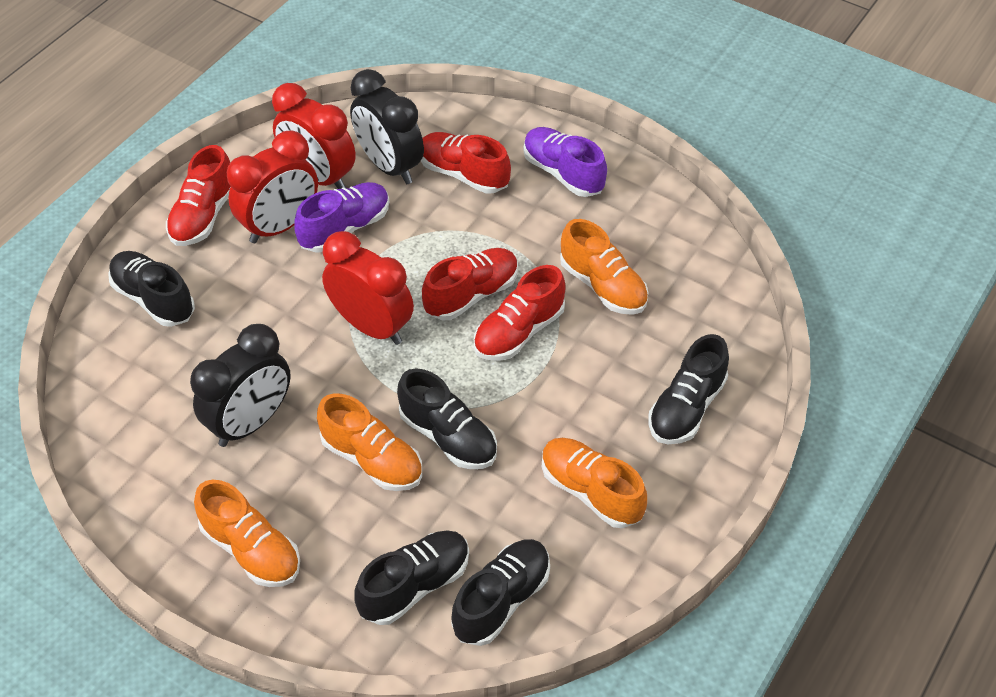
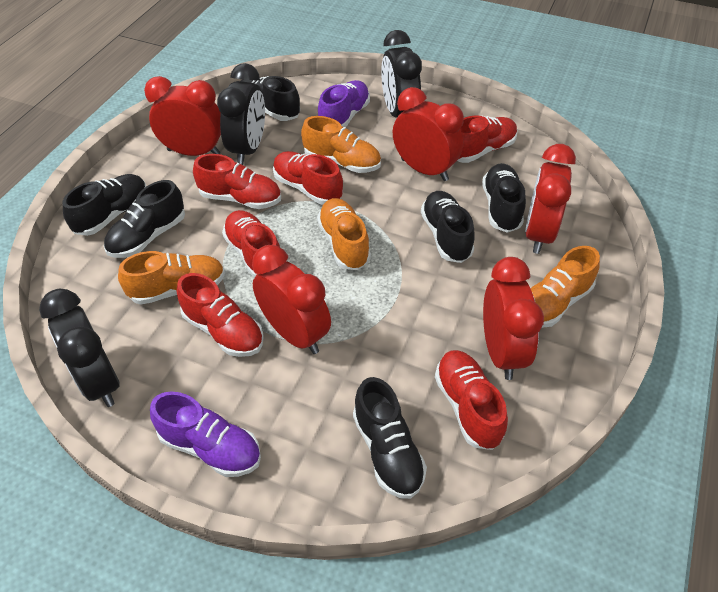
black clock: [190,324,291,447] [350,69,424,184] = 2 -> [39,289,120,407] [217,63,265,165] [381,30,422,118] = 3
black shoe: [108,251,195,327] [354,530,469,625] [397,368,497,469] [452,539,550,646] [648,334,729,444] = 5 -> [62,174,146,236] [104,180,185,258] [241,76,300,121] [353,377,427,499] [421,191,474,263] [482,163,526,233] = 6
red clock: [227,131,318,243] [272,83,356,189] [322,231,414,345] = 3 -> [144,76,221,156] [252,245,331,354] [393,87,464,181] [483,257,544,380] [525,144,576,254] = 5
red shoe: [166,145,231,246] [421,132,511,194] [422,248,518,320] [474,265,566,361] = 4 -> [177,273,264,357] [193,154,281,209] [222,210,280,278] [273,151,343,205] [435,350,508,450] [457,116,518,163] = 6

